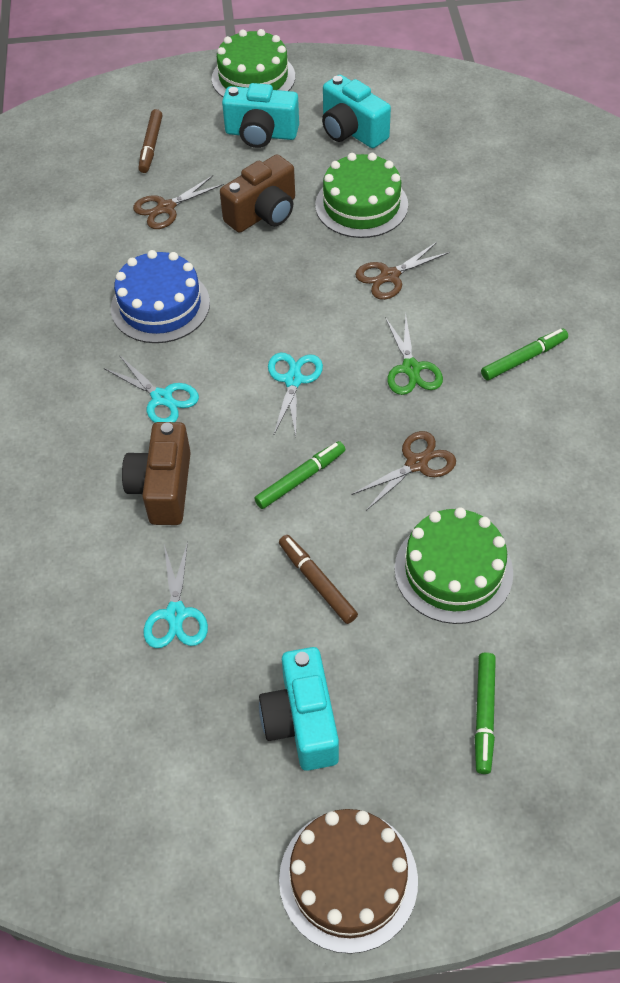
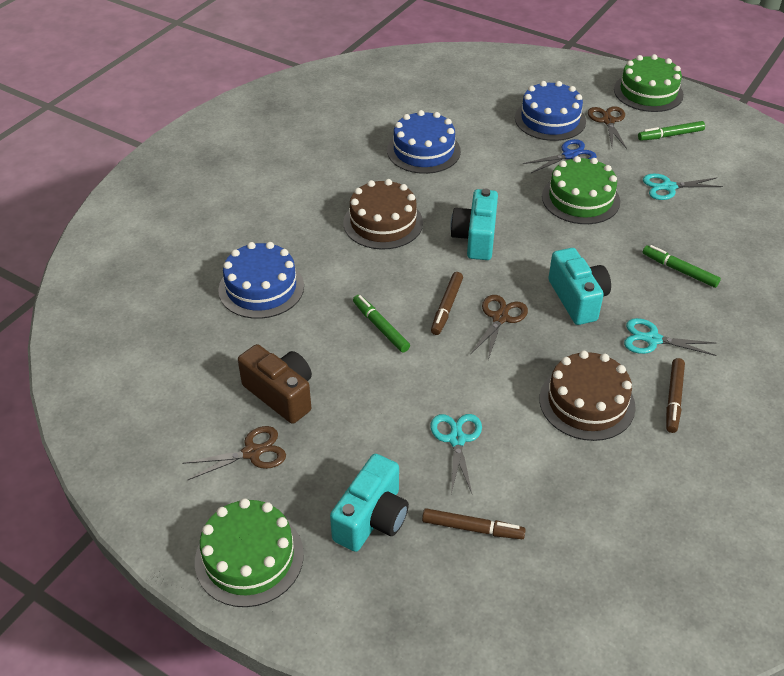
blue cake: [111,250,210,343] = 1 -> [218,242,304,319] [387,110,461,174] [515,81,586,141] = 3
blue scissors: none = 0 -> [523,139,597,173] = 1
brown cake: [279,809,418,954] = 1 -> [343,179,423,250] [539,351,636,441] = 2
brown camera: [122,422,191,525] [220,154,295,233] = 2 -> [238,344,312,424] = 1
brown marker: [138,109,162,173] [279,535,358,624] = 2 -> [422,508,526,539] [431,272,463,335] [666,358,685,433] = 3
green scissors: [385,314,443,395] = 1 -> none = 0

